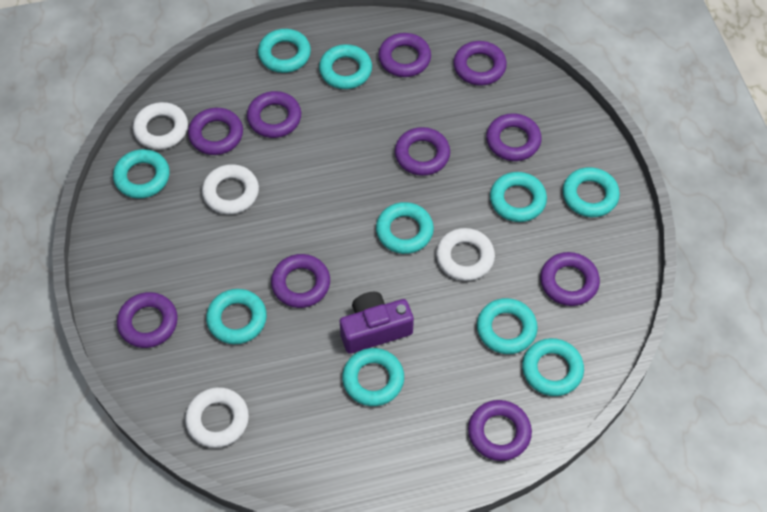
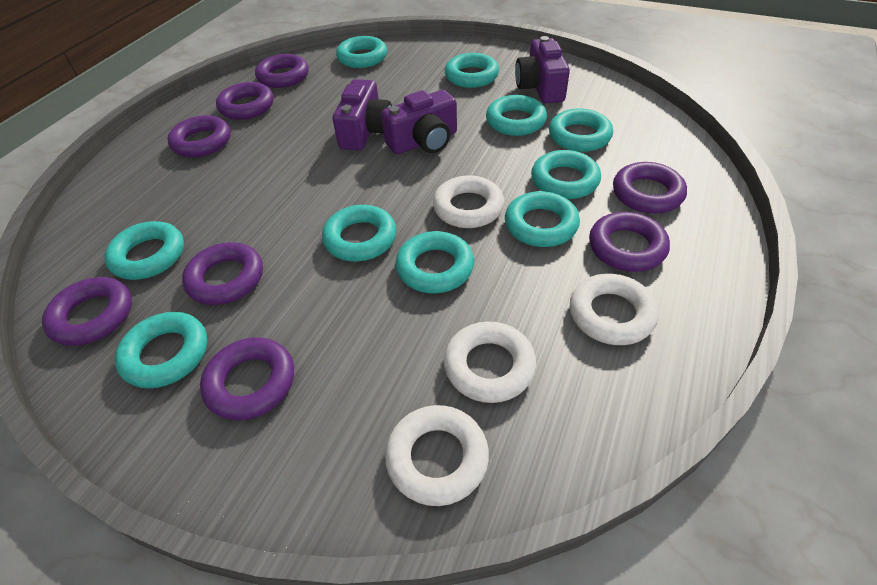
purple camera: [340,292,414,354] = 1 -> [333,79,392,151] [381,90,457,154] [515,36,570,103] = 3
purple ring: [117,292,178,348] [188,108,243,155] [247,91,301,138] [271,254,330,308] [378,33,431,77] [395,127,450,176] [453,41,507,86] [468,400,532,461] [486,113,542,161] [540,252,600,306] = 10 -> [42,277,132,346] [167,115,231,157] [182,242,263,305] [200,337,294,420] [216,82,274,120] [255,54,309,88] [589,212,670,272] [613,162,687,214] = 8

